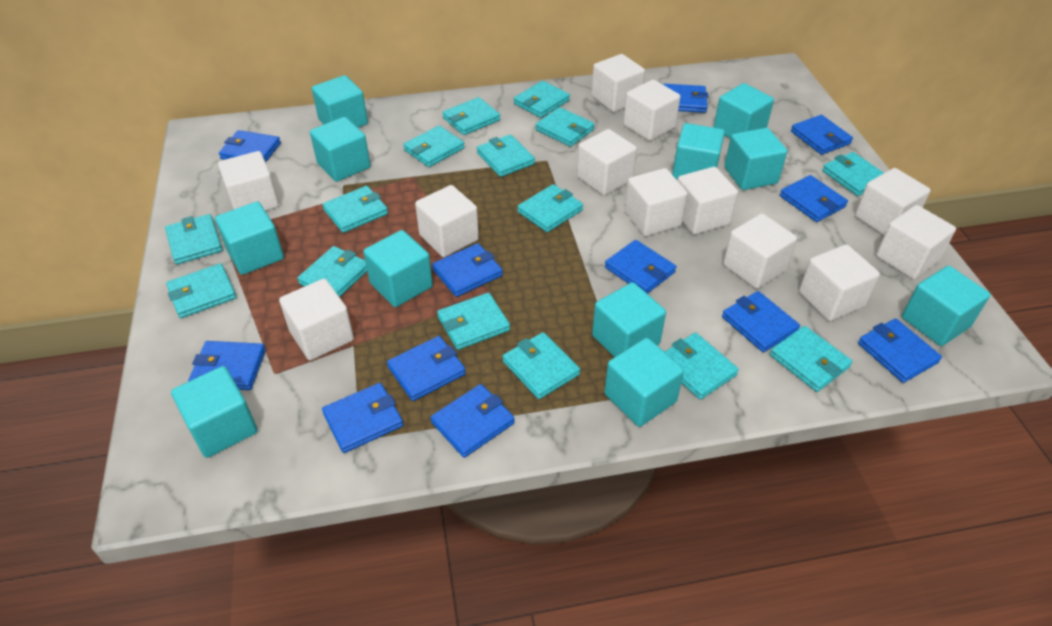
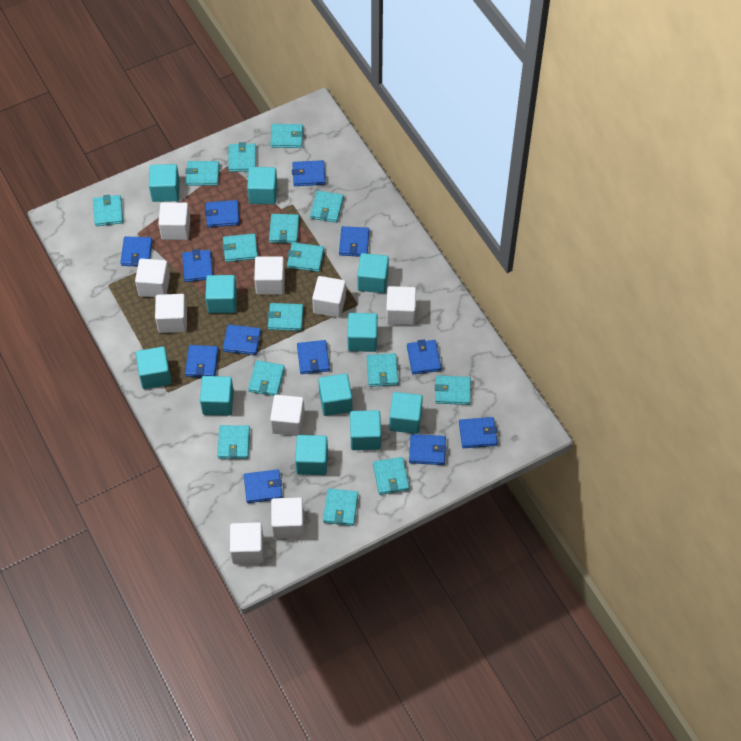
white cube: [218,151,279,211] [279,279,354,361] [415,185,479,257] [577,129,637,195] [591,54,645,112] [623,80,680,141] [625,168,688,236] [677,167,738,234] [723,213,797,289] [799,244,880,321] [855,168,930,235] [876,205,956,279] = 12 -> [135,259,170,298] [155,294,187,333] [158,202,190,240] [230,522,263,564] [254,256,285,295] [270,395,305,436] [271,498,304,538] [312,276,346,318] [386,286,416,325] = 9

